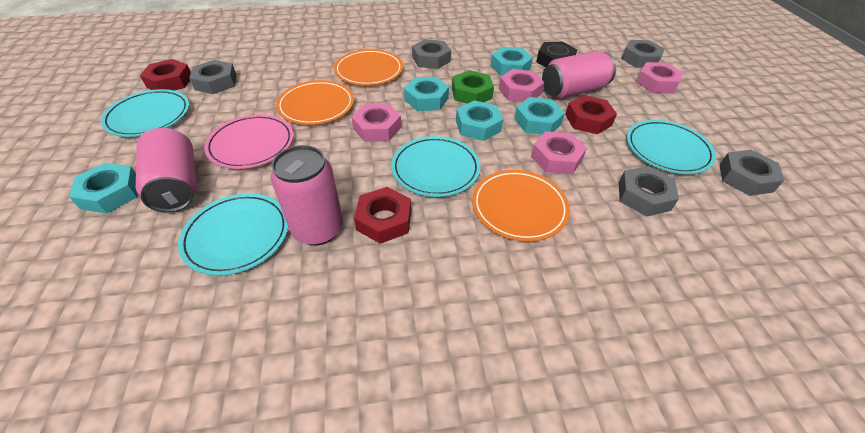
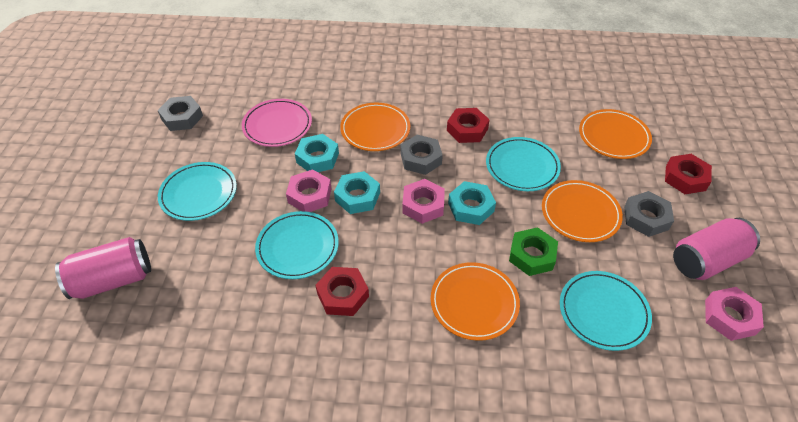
black nut: [536,42,578,67] = 1 -> none = 0
grey nut: [189,60,237,94] [412,39,451,69] [618,166,679,217] [621,40,665,68] [719,150,784,196] = 5 -> [157,96,203,131] [401,135,443,175] [624,191,674,237] = 3
orange plate: [276,80,354,125] [334,49,403,86] [472,170,570,242] = 3 -> [340,102,410,151] [431,262,520,341] [542,180,623,242] [579,109,652,159] = 4
pink can: [136,127,197,213] [271,145,343,246] [542,51,616,99] = 3 -> [55,237,151,299] [673,218,760,280] = 2
pink nut: [351,104,401,142] [499,69,545,102] [531,131,587,174] [636,62,684,94] = 4 -> [286,169,332,212] [402,179,445,224] [705,287,764,341] = 3
turquoise nut: [69,163,138,214] [404,77,449,111] [456,100,503,141] [491,47,533,76] [514,97,565,135] = 5 -> [295,134,339,172] [334,171,380,214] [448,181,496,225] = 3

